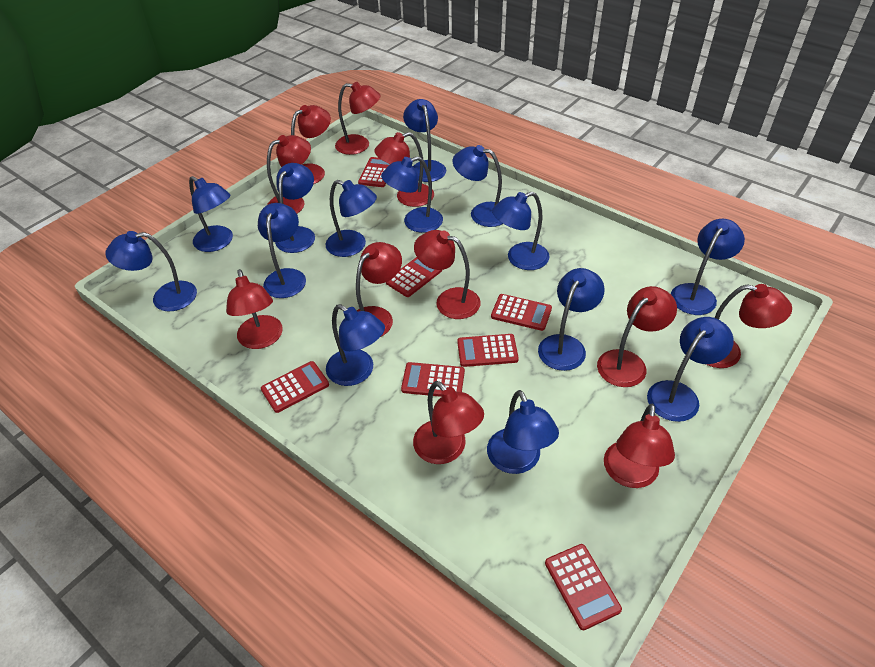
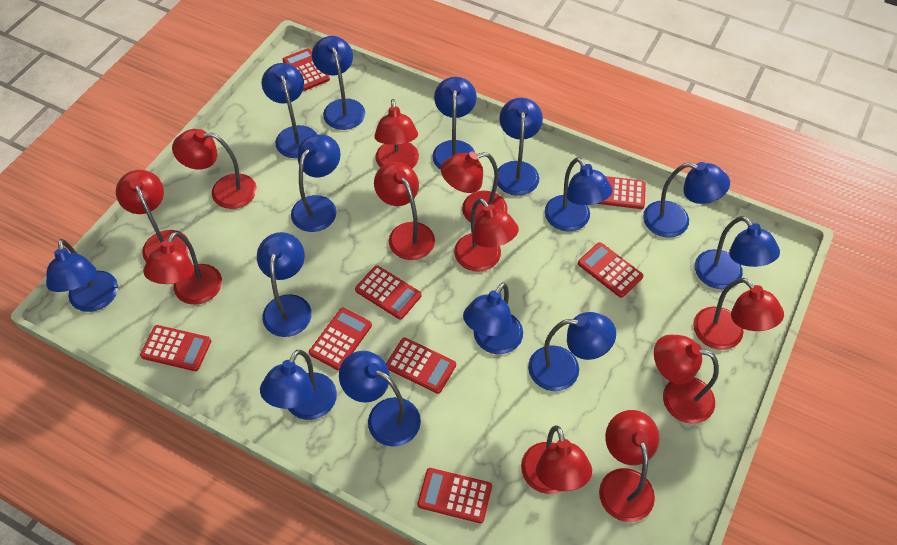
red calculator: [261,361,329,413] [358,157,390,187] [386,257,442,297] [401,362,465,397] [457,334,519,367] [491,294,552,331] [545,544,622,630] = 7 -> [140,325,211,371] [283,48,330,91] [309,308,372,370] [355,265,422,320] [386,338,456,394] [418,468,492,523] [578,242,643,298] [597,176,646,209] = 8

